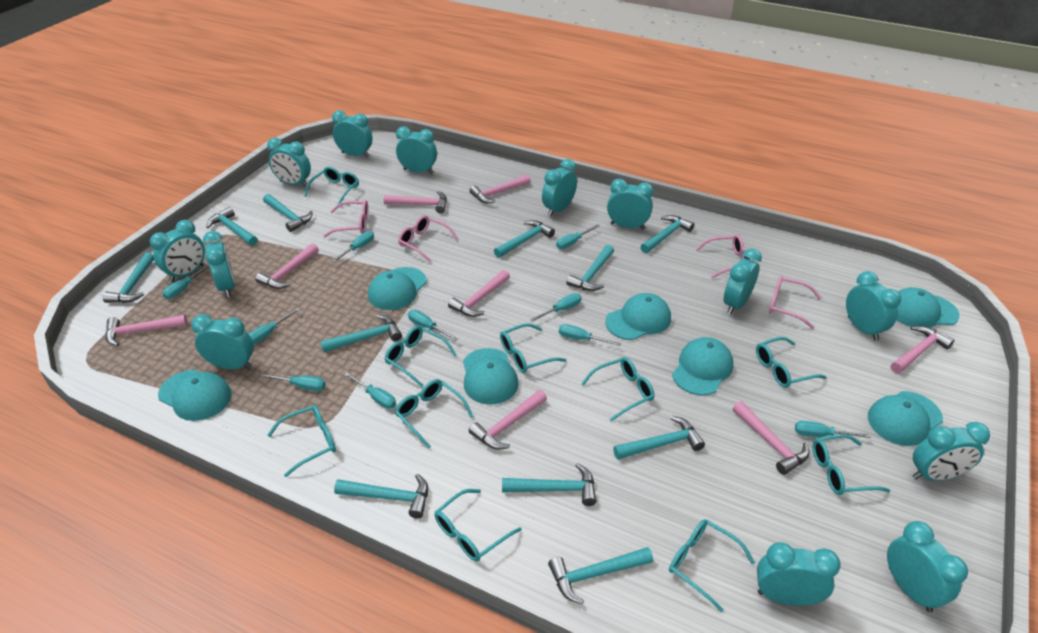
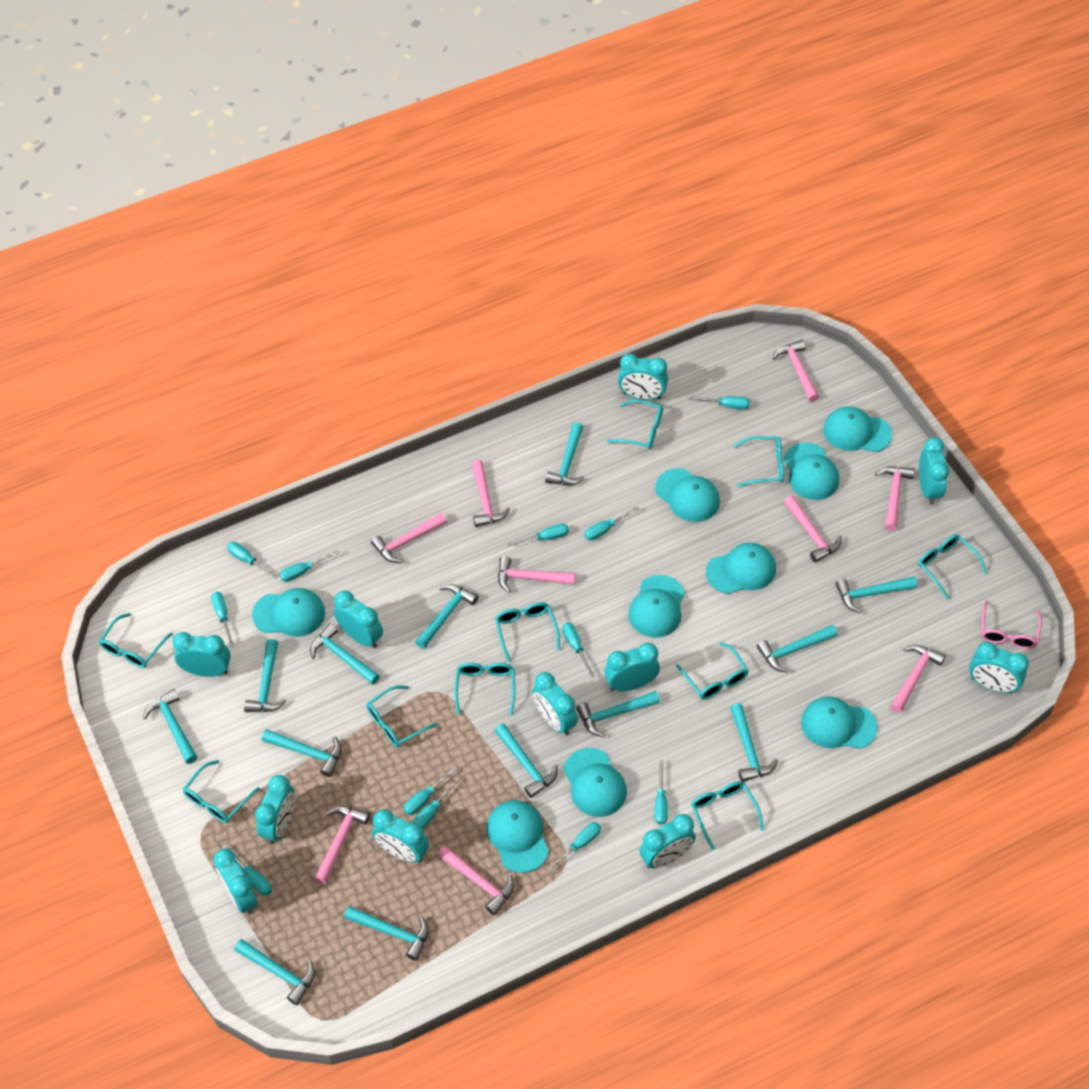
pink glasses: [324,200,369,237] [398,215,459,262] [695,235,753,278] [769,276,821,329] = 4 -> [981,600,1042,649] = 1
pink hammer: [105,314,187,346] [255,243,319,289] [384,191,447,213] [448,270,510,317] [469,175,531,203] [469,390,547,450] [733,401,809,475] [891,326,954,374] = 8 -> [314,806,370,884] [371,513,447,563] [438,846,514,915] [471,460,510,527] [498,556,575,593] [772,340,819,402] [784,496,842,563] [875,466,915,531] [890,645,946,713] = 9
turquoise cap: [158,370,231,421] [368,267,427,310] [463,348,518,405] [605,293,671,340] [672,337,733,395] [868,391,943,446] [896,287,960,327] = 7 -> [252,588,325,637] [487,800,549,873] [563,748,627,817] [628,575,685,638] [655,468,720,522] [706,543,776,594] [783,442,839,500] [801,697,877,749] [823,406,892,452] = 9
turquoise clock: [150,220,205,282] [191,314,254,369] [203,231,235,297] [267,138,311,186] [332,110,373,158] [396,126,437,174] [542,159,577,216] [607,179,653,230] [724,248,762,314] [757,542,841,606] [846,271,901,341] [887,521,968,612] [913,422,990,481] = 13 -> [172,632,231,677] [213,848,258,915] [255,775,295,844] [334,590,383,648] [372,809,429,862] [532,672,578,735] [604,643,660,691] [618,354,668,400] [639,814,696,868] [919,437,949,505] [969,642,1029,693] = 11
turquoise hammer: [103,252,154,303] [206,207,258,246] [263,194,312,232] [320,315,402,352] [334,474,428,519] [494,220,555,258] [502,463,597,506] [548,547,653,604] [566,245,614,291] [613,416,705,460] [640,215,695,253] = 11 -> [143,689,197,764] [234,939,315,1005] [244,639,286,712] [262,729,342,777] [310,623,380,685] [344,906,429,961] [415,584,479,649] [495,723,558,798] [545,422,585,485] [576,691,660,737] [730,703,778,782] [757,625,837,673] [836,576,917,613] = 13
turquoise screwdriver: [162,264,209,299] [249,308,300,344] [260,373,325,391] [332,231,374,262] [344,372,396,409] [408,310,458,341] [530,293,581,322] [556,225,600,249] [559,324,622,346] [795,421,871,438] = 10 -> [211,592,234,647] [222,844,272,896] [227,542,278,579] [279,550,340,582] [404,766,457,815] [412,777,460,829] [507,524,569,547] [547,822,601,872] [562,622,595,677] [585,506,639,540] [655,760,668,825] [689,396,750,410] = 12

